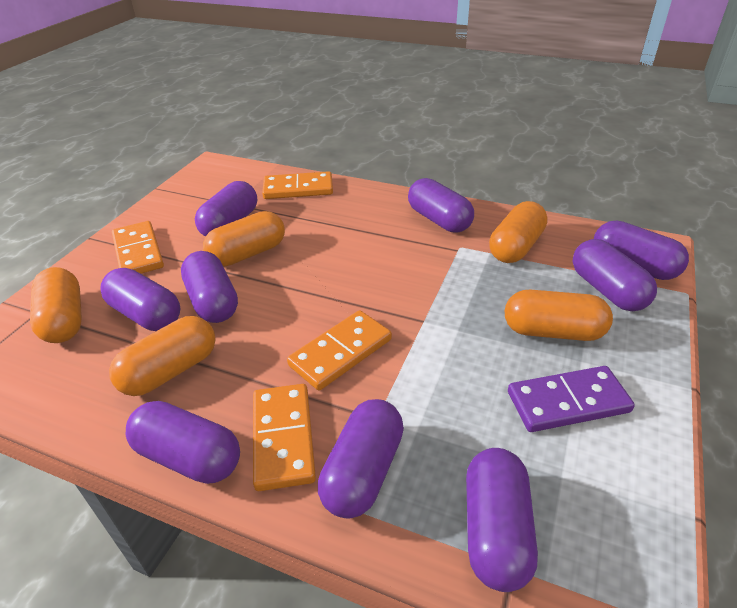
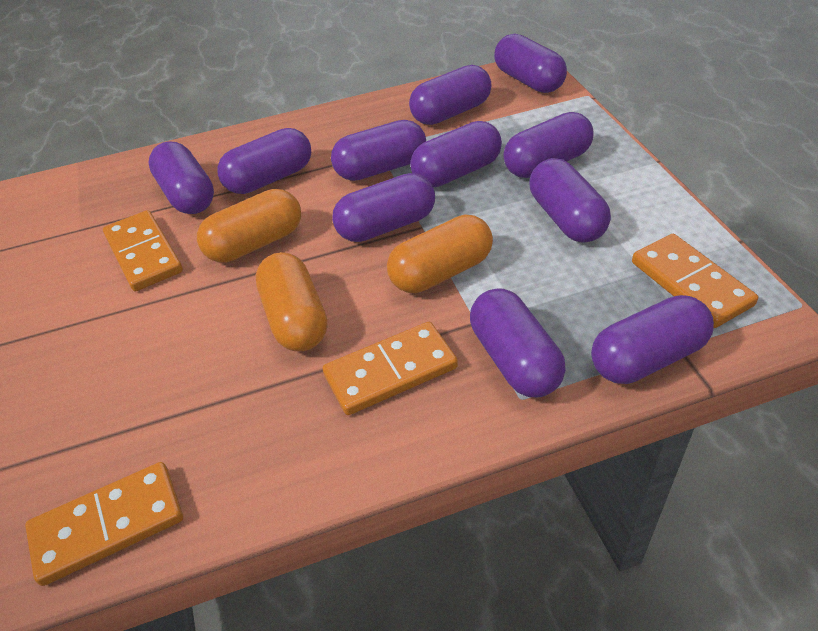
orange capsule: [30,267,82,343] [109,316,216,396] [203,211,285,266] [489,201,548,263] [505,290,613,341] = 5 -> [197,189,301,263] [256,252,328,351] [387,215,493,293] = 3
purple capsule: [100,268,180,331] [126,401,240,484] [181,251,238,323] [195,181,257,236] [318,399,404,519] [408,178,474,232] [466,448,538,592] [573,239,657,311] [594,221,689,280] = 9 -> [148,141,214,214] [217,128,311,194] [331,120,426,181] [332,173,435,242] [409,65,491,125] [410,121,502,187] [470,288,566,397] [494,34,567,93] [503,112,594,178] [529,158,611,243] [591,295,714,384] = 11
purple domino: [508,366,635,432] = 1 -> none = 0

